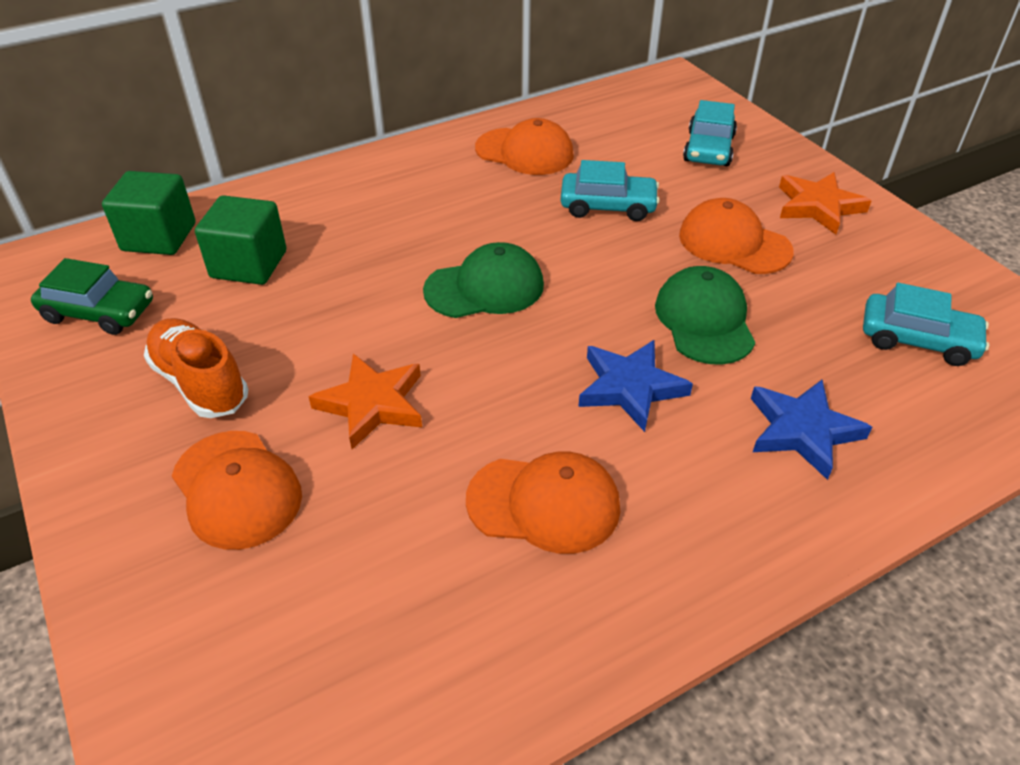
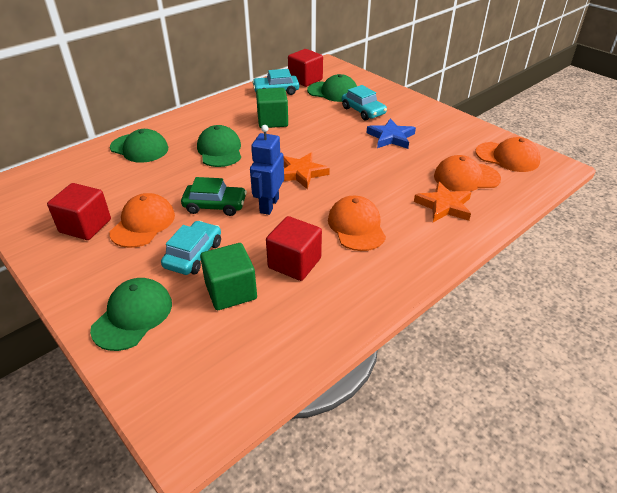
blue robot: none = 0 -> [250,125,284,215] = 1
blue star: [578,340,693,432] [751,380,872,480] = 2 -> [367,118,416,149] = 1
green cap: [423,242,544,318] [655,266,756,365] = 2 -> [90,278,172,351] [110,129,168,163] [197,125,241,167] [307,74,357,102] = 4
orange shoe: [144,318,248,418] = 1 -> none = 0
red cube: none = 0 -> [47,183,111,240] [266,216,322,281] [288,49,323,87] = 3

